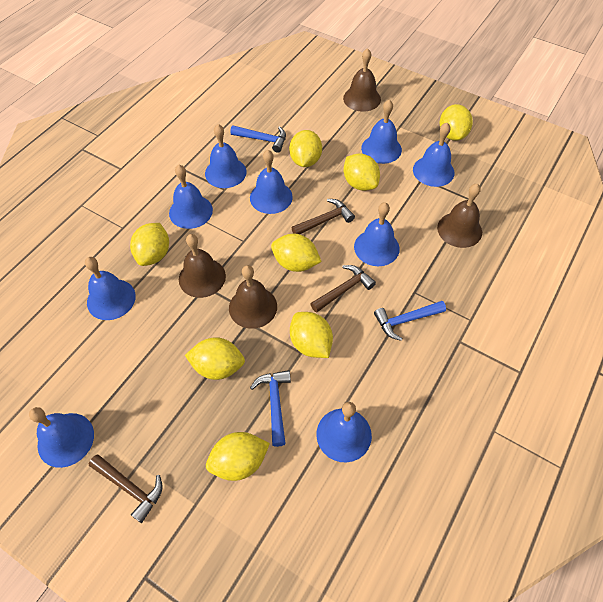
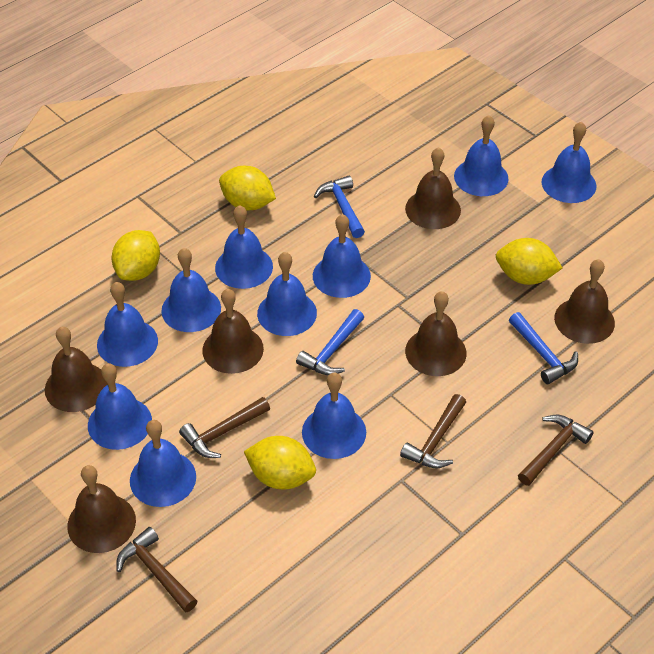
blue bell: [29,407,94,468] [85,257,136,320] [169,165,213,229] [205,124,247,188] [250,150,293,214] [316,402,372,462] [354,202,400,266] [361,100,402,164] [413,123,455,187] = 9 -> [88,363,152,450] [97,282,158,367] [130,420,196,507] [161,248,221,332] [215,205,273,289] [257,252,317,336] [302,373,366,459] [313,214,371,298] [454,115,509,196] [542,122,596,203] = 10
brown bell: [179,234,226,298] [229,265,277,329] [343,48,381,112] [437,184,482,248] = 4 -> [45,327,108,412] [67,465,136,553] [202,289,264,374] [405,147,461,229] [405,291,466,376] [554,259,615,344] = 6
brown hammer: [89,455,162,523] [292,199,355,234] [311,265,376,313] = 3 -> [116,527,197,612] [179,397,270,458] [400,394,466,468] [518,415,594,486] = 4
yellow lemon: [130,223,169,266] [185,337,245,380] [206,432,270,481] [271,234,322,272] [289,130,322,167] [290,312,333,358] [344,153,380,191] [440,104,473,141] = 8 -> [112,230,160,281] [219,166,276,210] [244,436,316,490] [496,238,562,285] = 4

